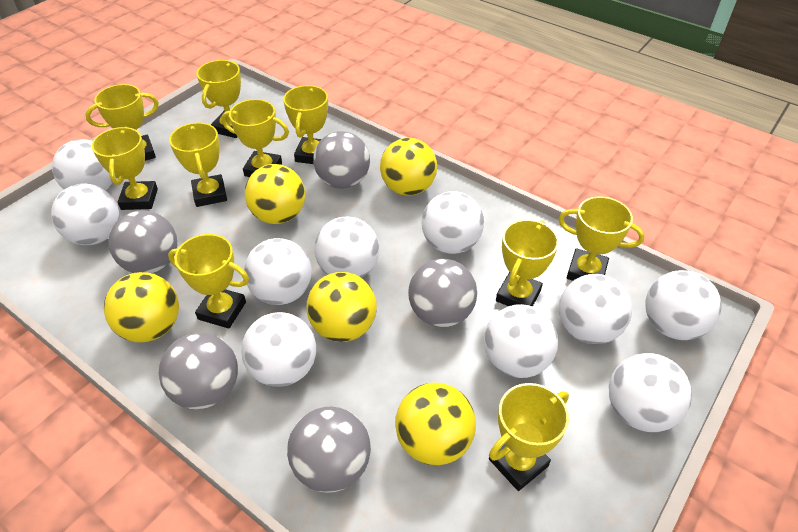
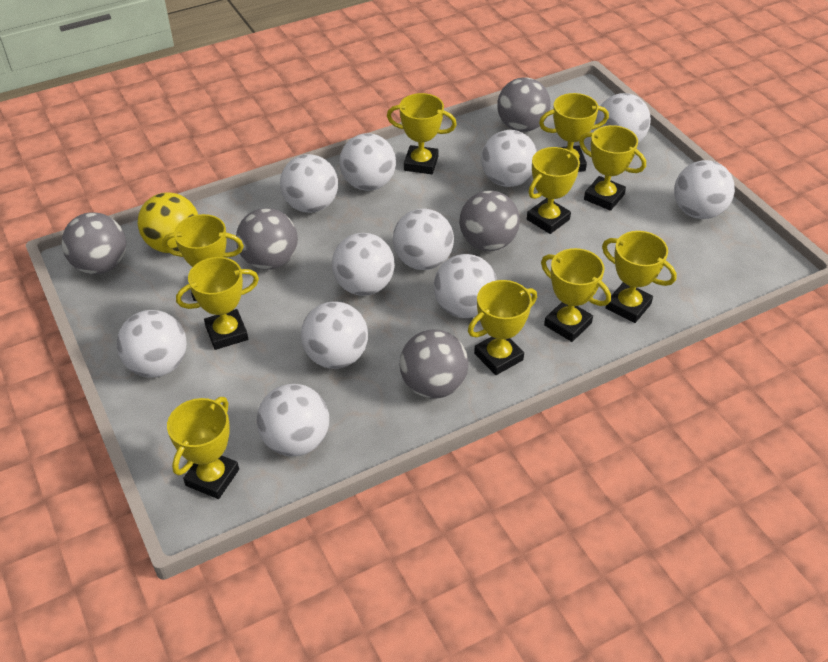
white ball: [51,183,119,245] [52,139,113,190] [241,312,316,387] [244,238,312,305] [314,217,379,278] [422,191,484,254] [484,304,558,378] [559,274,632,344] [609,353,692,432] [645,270,721,340] = 10 -> [117,310,187,378] [257,384,329,457] [280,154,338,213] [301,301,368,369] [332,233,395,296] [339,133,396,191] [393,209,454,270] [434,254,497,318] [481,130,537,187] [595,93,651,143] [674,160,735,219] = 11
yellow ball: [104,272,179,343] [245,164,305,224] [307,272,377,342] [380,138,437,195] [395,383,476,466] = 5 -> [138,192,198,253] = 1

